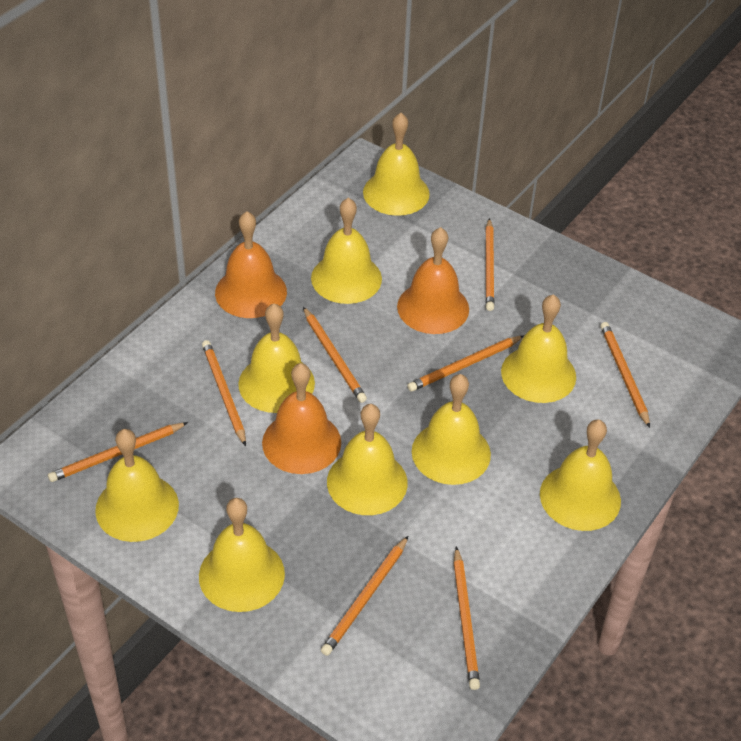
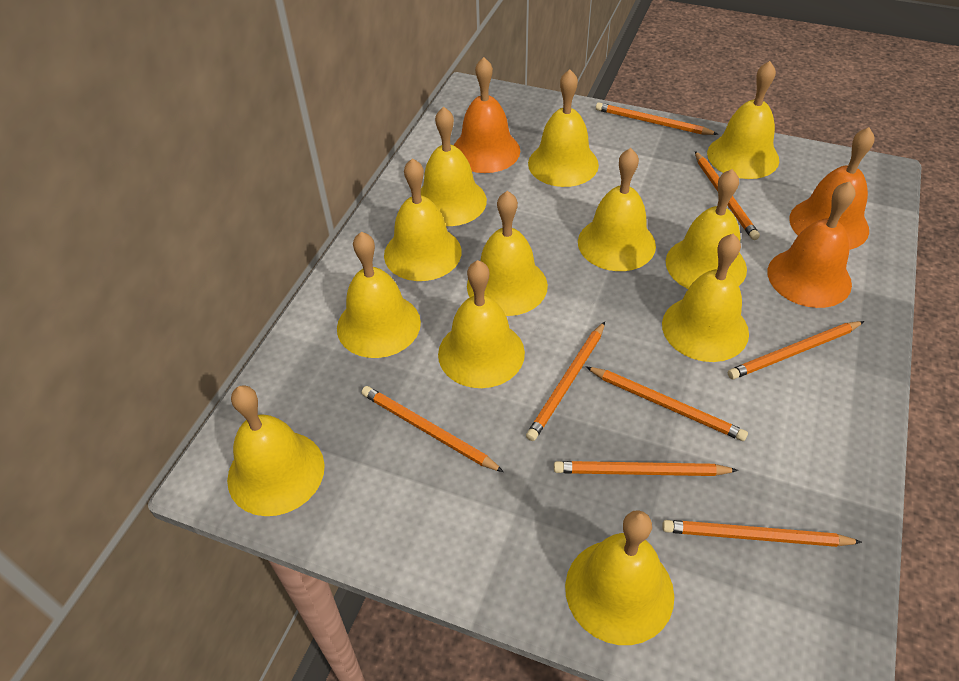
yellow bell: [95,429,179,542] [199,498,285,612] [238,303,315,413] [311,197,382,304] [327,404,408,515] [363,113,430,216] [412,374,491,485] [501,294,576,403] [540,420,621,531] = 9 -> [227,385,325,516] [337,232,421,358] [384,158,462,281] [421,107,487,226] [438,260,525,388] [467,191,548,316] [528,69,599,187] [565,510,674,645] [578,148,656,271] [662,234,749,362] [666,169,747,289] [707,61,779,179] = 12

